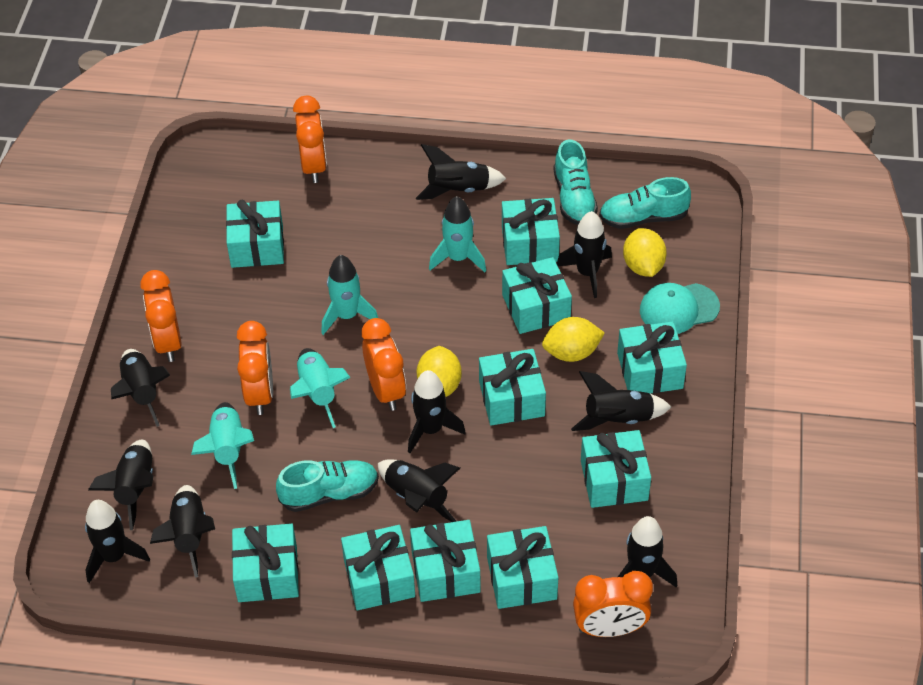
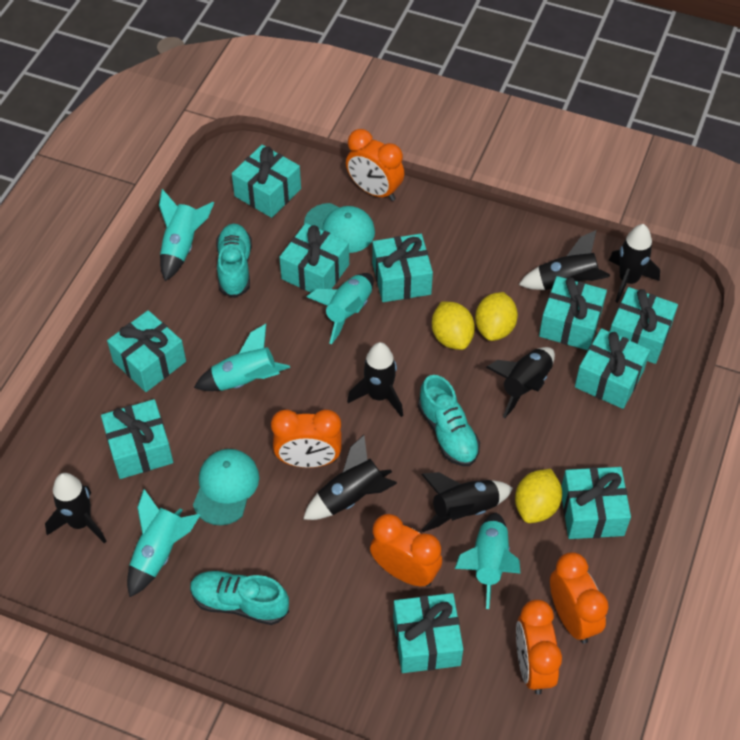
black rocket: [85,500,150,583] [88,440,154,530] [111,349,170,427] [150,485,215,578] [378,459,460,522] [408,370,466,453] [416,144,507,200] [557,211,612,298] [571,371,671,431] [618,516,677,587] = 10 -> [45,473,107,544] [303,435,397,520] [347,342,403,417] [421,472,513,532] [486,347,555,418] [518,230,610,290] [609,224,660,303] = 7
turquoise cap: [640,283,720,334] = 1 -> [193,449,259,525] [304,203,375,253] = 2
turquoise rocket: [191,402,254,489] [290,348,351,428] [321,255,378,335] [429,196,486,272] = 4 -> [127,489,200,597] [159,189,214,281] [194,324,290,391] [307,273,374,344] [455,513,521,609] = 5

